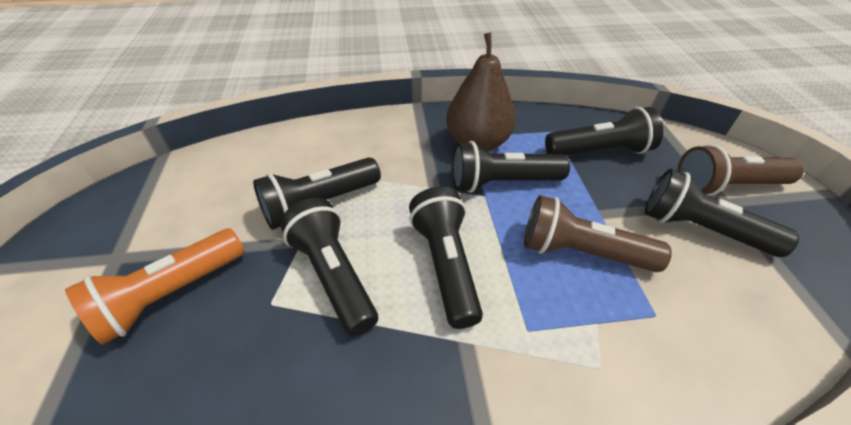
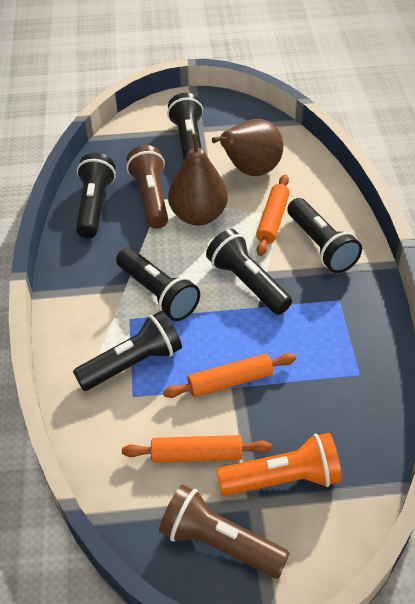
brown pear: [446,33,516,152] = 1 -> [168,133,228,226] [212,119,283,176] = 2
orange rolling pin: none = 0 -> [122,435,272,463] [163,353,296,398] [256,174,290,256] = 3

